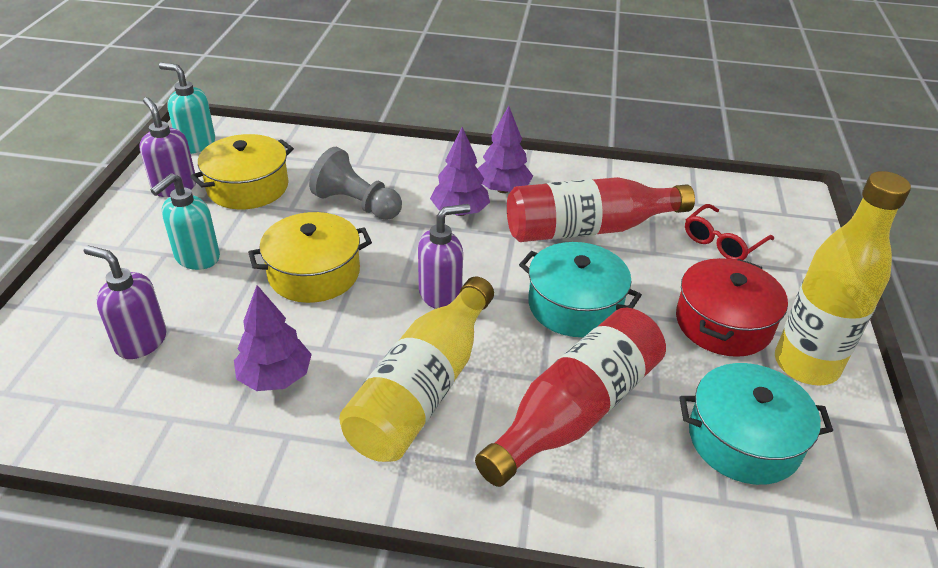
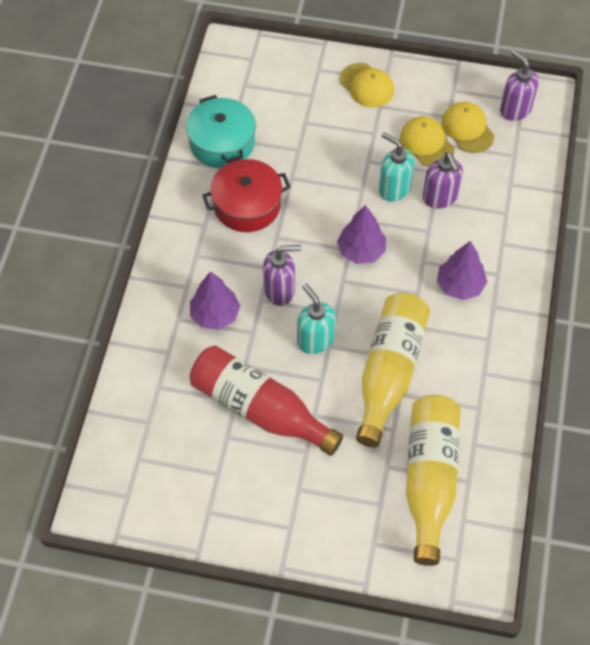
grey pawn: [309,147,402,220] = 1 -> none = 0
red bottle: [475,308,666,487] [507,177,695,242] = 2 -> [189,345,343,456] = 1
red glasses: [685,204,774,260] = 1 -> none = 0
turquoise pot: [519,242,642,337] [680,363,833,485] = 2 -> [186,95,256,168] = 1
yellow cap: none = 0 -> [340,63,394,108] [400,116,454,167] [441,102,494,153] = 3
yellow pot: [190,134,294,209] [248,212,372,303] = 2 -> none = 0

